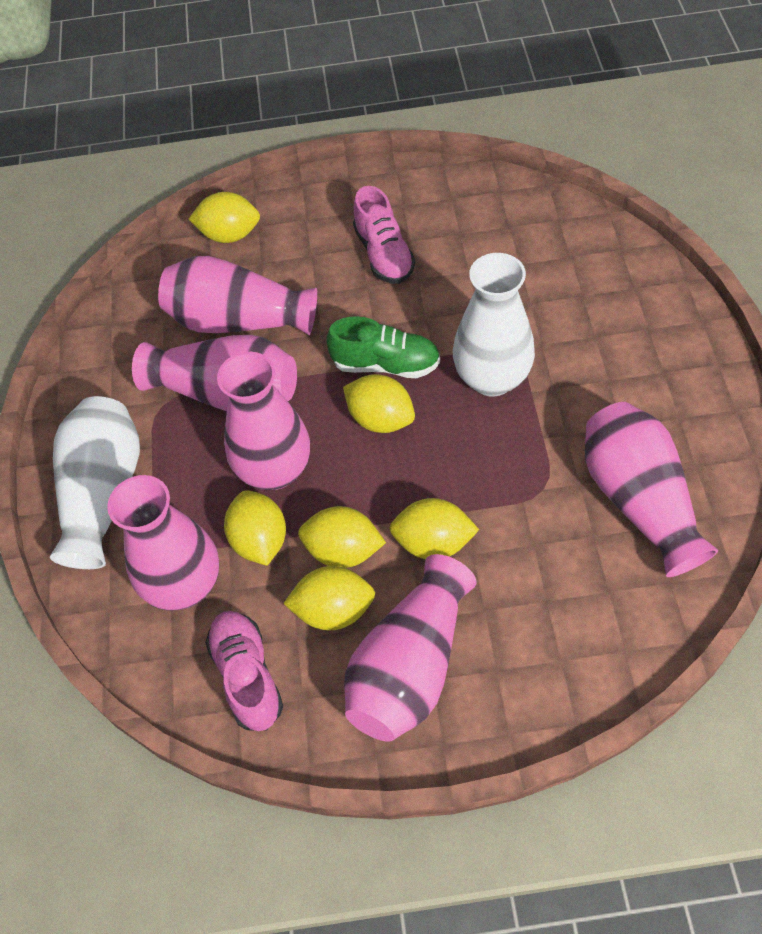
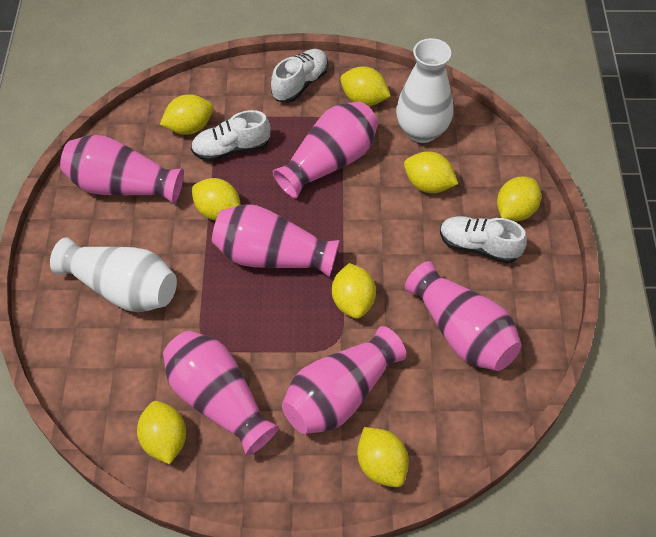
green shoe: [326,316,440,378] = 1 -> none = 0
pink shoe: [205,611,283,731] [353,186,415,284] = 2 -> none = 0
white shoe: none = 0 -> [191,110,270,161] [271,49,328,103] [440,216,527,264] = 3
yellow lemon: [189,192,260,243] [224,490,286,566] [283,566,375,630] [298,506,386,568] [343,374,415,433] [389,498,479,559] = 6 -> [137,401,186,464] [160,94,213,135] [192,178,241,221] [332,263,376,319] [340,67,391,106] [357,427,409,487] [404,151,458,193] [497,176,541,221] = 8

